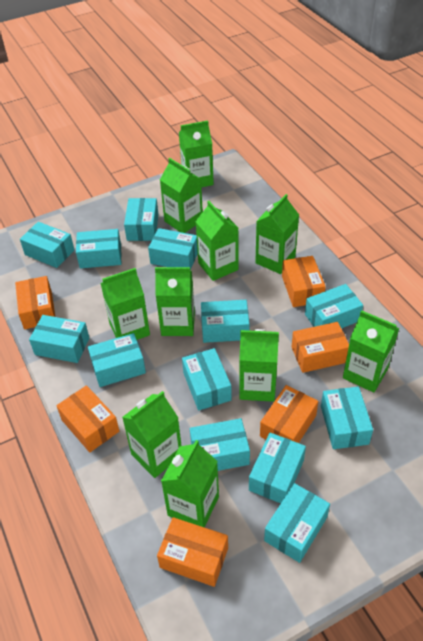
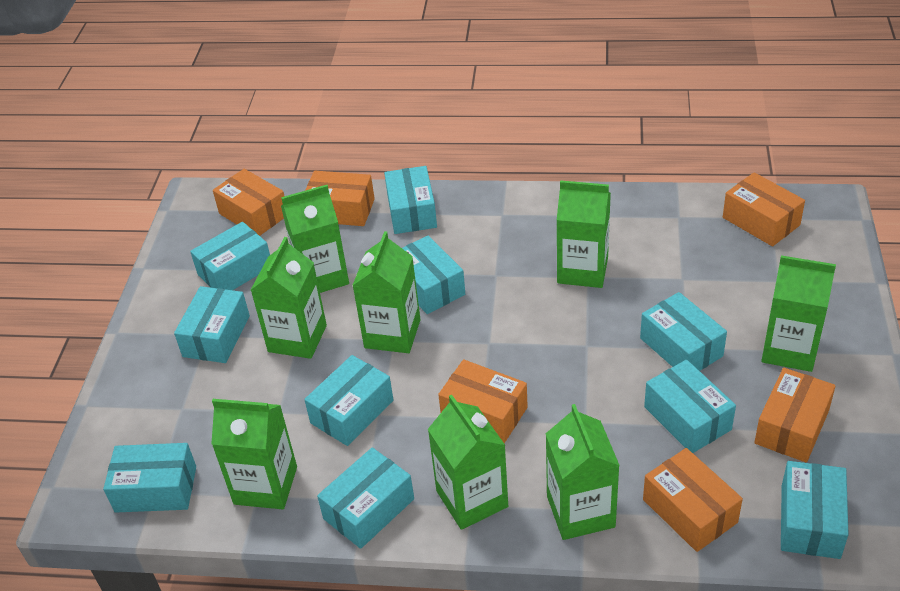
green carton: [101,268,150,340] [122,391,181,478] [155,267,195,336] [160,158,203,233] [161,440,219,528] [179,121,214,187] [195,201,238,281] [239,329,279,402] [255,194,299,274] [343,310,399,393] = 10 -> [211,399,297,509] [251,237,327,359] [281,185,349,293] [352,231,420,353] [428,395,508,530] [545,404,620,540] [557,180,611,288] [761,255,836,372] = 8
turquoise box: [20,222,75,268] [29,315,89,363] [76,229,122,269] [88,333,146,387] [124,198,159,241] [148,228,198,270] [182,348,232,411] [190,418,250,471] [201,300,250,343] [249,433,306,503] [264,483,330,563] [305,284,363,328] [321,387,373,449] = 13 -> [103,443,196,513] [174,286,250,363] [190,222,270,290] [304,355,394,446] [317,447,414,549] [384,166,437,234] [402,236,465,314] [640,292,727,371] [644,360,736,453] [781,461,849,559] = 10

